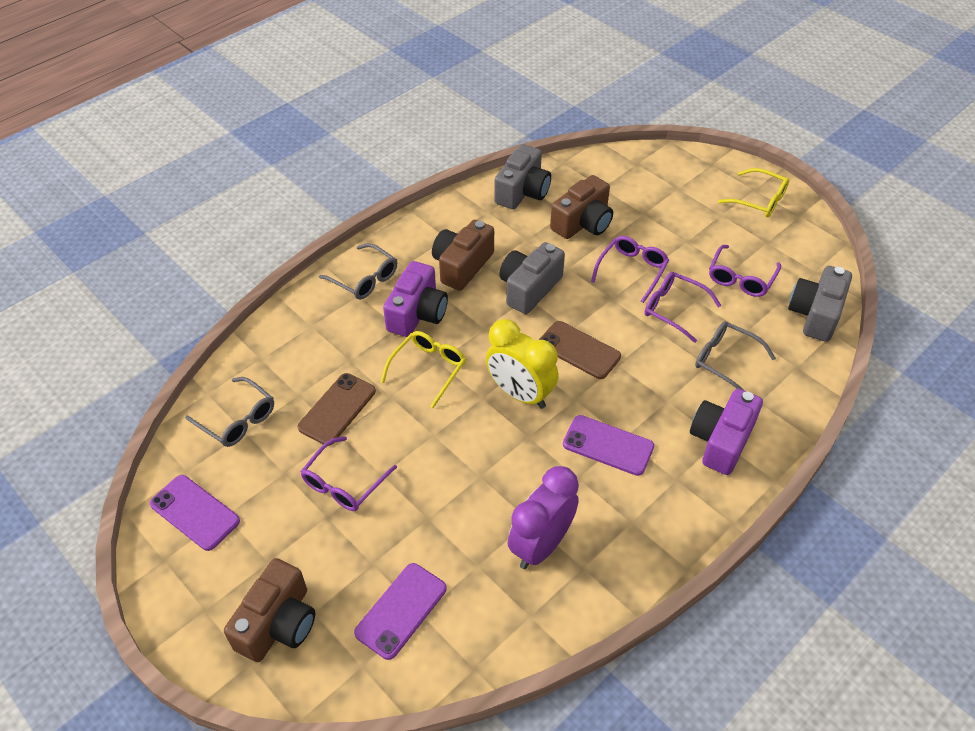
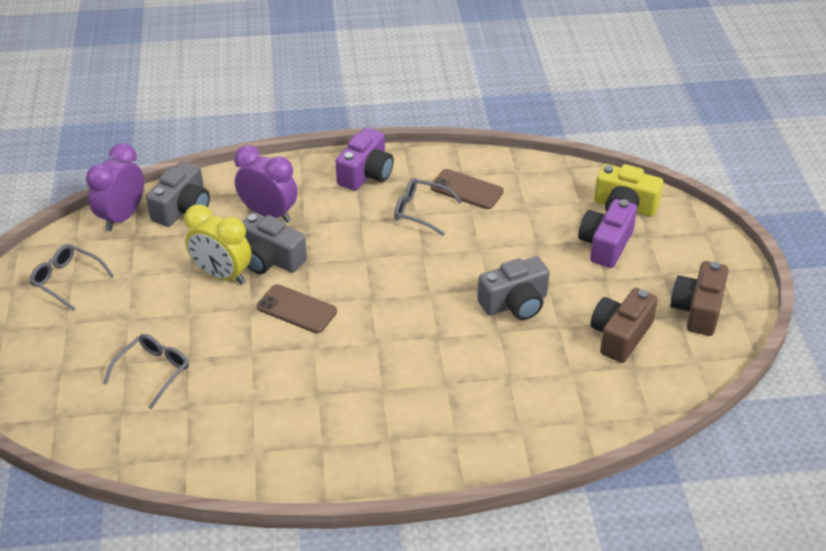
brown camera: [224,558,315,662] [432,220,494,291] [550,175,613,239] = 3 -> [590,288,658,363] [670,261,728,336] = 2
purple clock: [508,466,579,569] = 1 -> [86,143,144,231] [234,145,297,223] = 2
purple glasses: [300,436,397,511] [591,236,669,303] [645,272,722,343] [709,245,781,297] = 4 -> none = 0
purple phone: [150,475,240,551] [354,563,447,660] [563,415,654,476] = 3 -> none = 0
yellow camera: none = 0 -> [594,164,663,217] = 1
yellow glasses: [381,331,466,408] [718,168,789,217] = 2 -> none = 0

